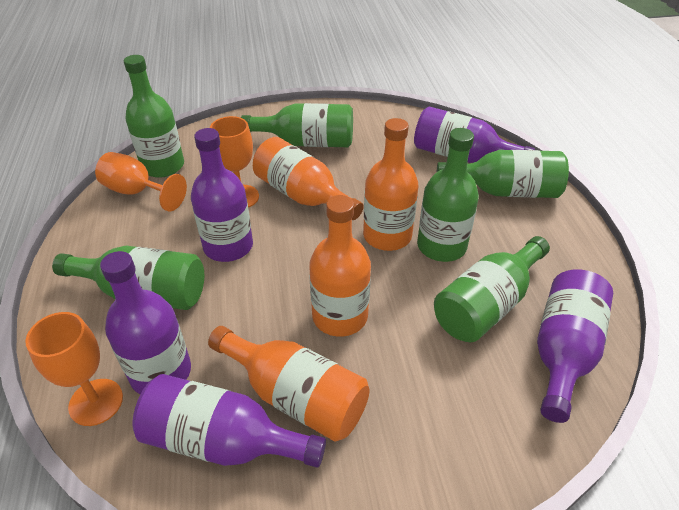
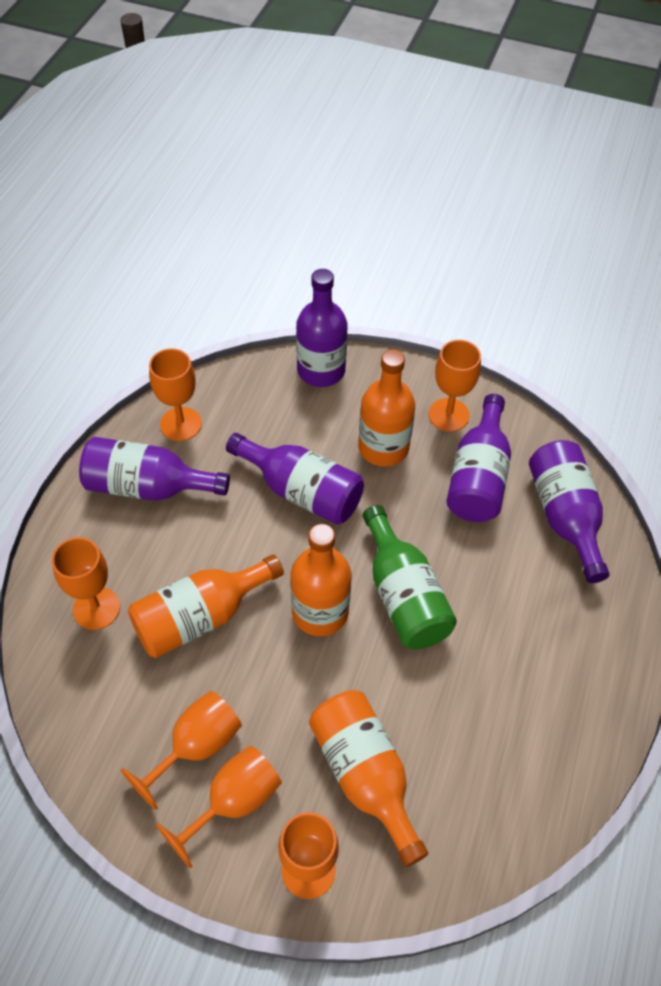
green bottle: [52,246,204,310] [124,55,184,178] [241,103,353,147] [417,128,479,262] [434,236,550,342] [437,150,569,198] = 6 -> [363,505,457,649] = 1
orange goblet: [25,312,123,426] [95,152,187,211] [210,116,259,208] = 3 -> [52,537,120,630] [121,691,242,810] [149,348,202,441] [156,745,282,869] [278,812,339,899] [429,340,481,432] = 6

